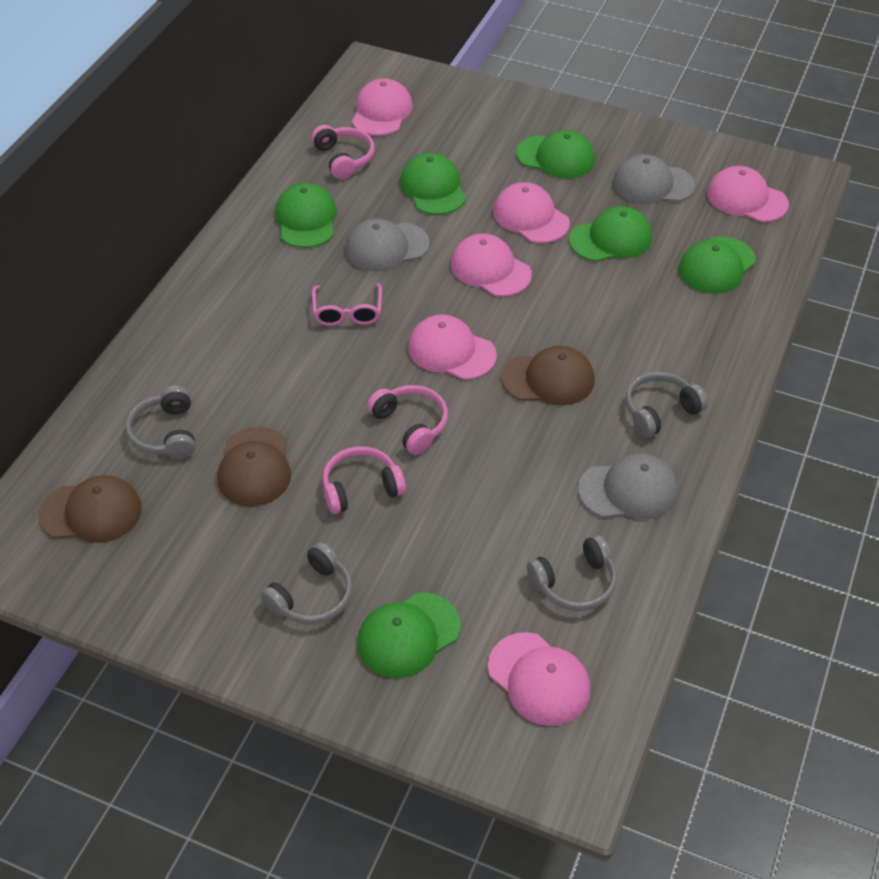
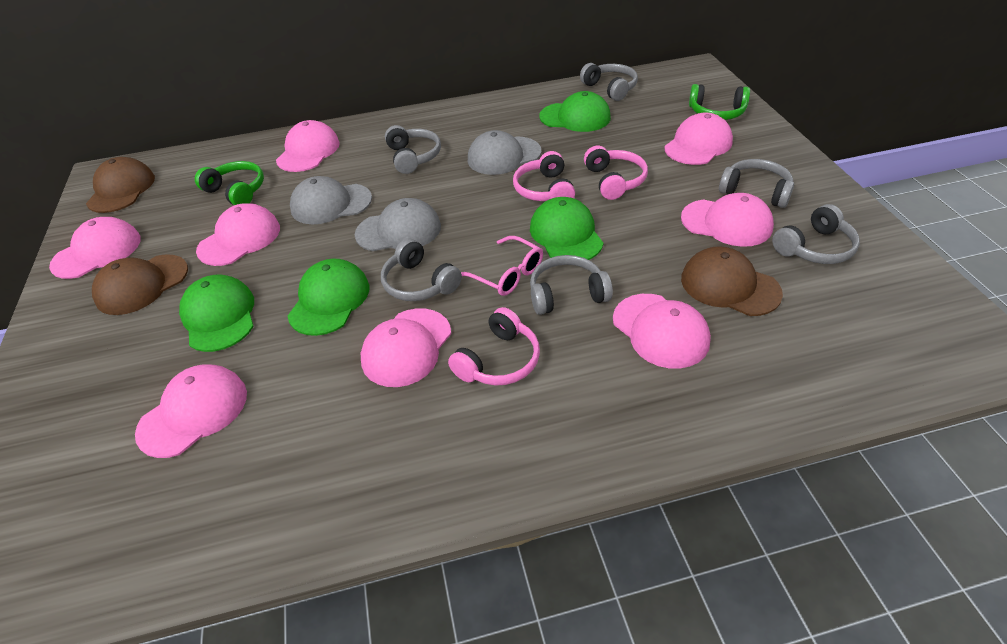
green cap: [275,183,337,248] [357,592,460,678] [400,153,466,215] [516,130,595,179] [569,206,652,262] [679,236,756,294] = 6 -> [179,274,254,352] [288,259,369,336] [530,197,603,260] [539,91,611,132] = 4
green headphones: none = 0 -> [195,161,264,205] [689,84,750,120] = 2
grey headphones: [125,386,195,459] [260,542,352,624] [527,535,617,611] [626,372,708,438] = 4 -> [381,239,462,301] [385,125,441,174] [530,255,613,315] [580,63,638,101] [719,159,794,208] [772,204,860,264] = 6
pink cap: [352,78,413,136] [408,314,497,380] [451,233,532,297] [488,632,591,726] [493,182,570,243] [707,166,789,222] = 6 -> [49,217,141,279] [135,365,247,458] [196,203,280,266] [276,120,340,172] [361,308,451,387] [613,294,711,369] [664,112,733,165] [681,193,774,247] = 8

